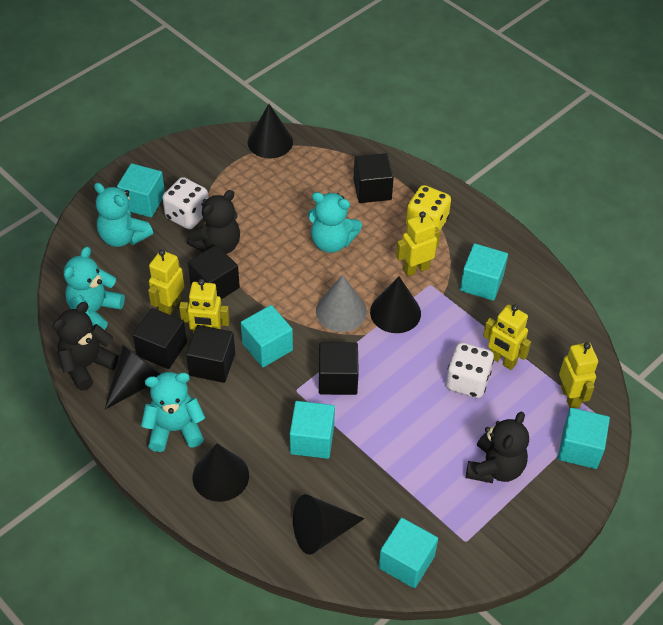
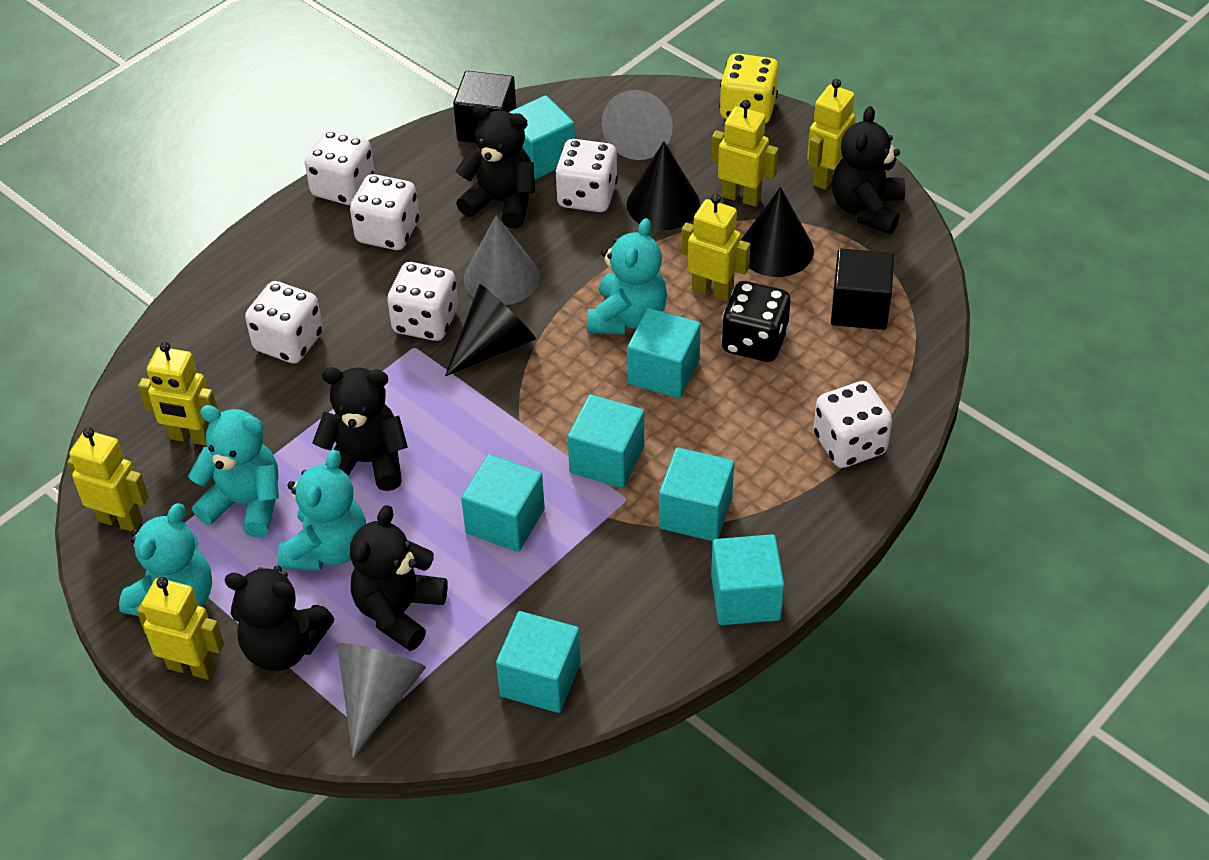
black cone: [105,344,161,409] [193,443,249,502] [248,104,293,158] [293,494,365,555] [370,276,421,333] = 5 -> [445,284,536,376] [627,141,700,230] [741,187,814,277] = 3
black cube: [133,308,187,369] [186,325,235,383] [188,245,240,299] [319,342,359,395] [353,153,394,203] = 5 -> [453,71,516,143] [831,248,894,330] = 2
black dice: none = 0 -> [721,281,790,362] = 1
black teddy bear: [52,302,119,390] [187,190,240,254] [466,411,529,483] = 3 -> [224,565,334,671] [312,367,408,491] [350,505,448,651] [455,104,535,229] [832,106,905,234] = 5
grey cone: [316,275,367,332] = 1 -> [337,643,426,758] [464,215,540,305] [602,90,673,160] = 3
turquoise cube: [117,163,165,217] [241,305,293,367] [290,401,335,459] [379,518,438,588] [460,243,508,301] [558,408,610,469] = 6 -> [461,454,545,552] [496,611,581,713] [509,95,575,180] [568,394,644,488] [627,308,701,398] [659,447,734,541] [711,534,784,625] = 7
white dice: [162,177,208,229] [446,343,494,398] = 2 -> [245,281,323,364] [305,130,375,205] [350,174,419,250] [387,262,458,341] [555,139,618,212] [814,381,892,468] = 6
yellow robot: [148,249,184,315] [179,279,230,334] [396,211,440,276] [483,304,531,370] [559,342,598,408] = 5 -> [67,427,149,531] [137,577,224,680] [138,342,218,446] [681,194,750,302] [711,100,778,207] [807,79,855,190] = 6

